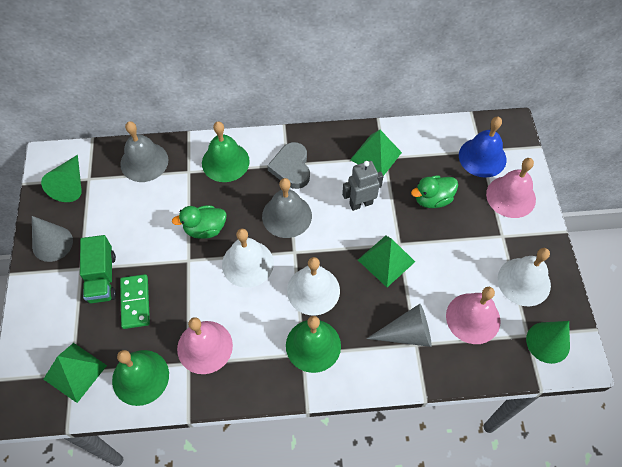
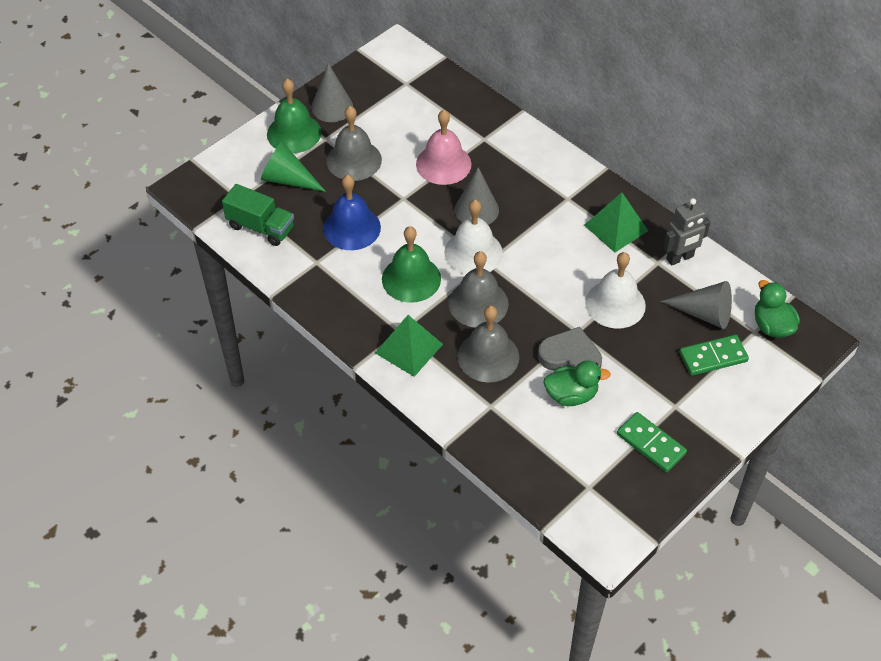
green bell: [112,350,169,406] [202,121,250,182] [286,316,341,373] = 3 -> [267,79,321,153] [382,226,441,303] = 2
green cone: [41,155,82,202] [526,321,570,364] = 2 -> [261,141,326,192] = 1
green domino: [120,274,150,329] = 1 -> [617,412,687,472] [679,335,749,376] = 2
green pyramid: [43,343,107,403] [350,130,402,176] [358,236,415,287] = 3 -> [375,315,443,377] [584,193,648,253] = 2
grey bell: [120,121,168,182] [262,178,312,238] = 2 -> [326,106,382,181] [448,251,508,328] [457,306,519,382] = 3
grey cone: [32,216,73,262] [367,304,431,347] = 2 -> [311,63,353,122] [454,167,499,225] [660,281,732,329] = 3
pink bell: [177,317,233,374] [446,287,501,344] [486,158,536,218] = 3 -> [416,110,471,185] = 1
white bell: [222,229,274,288] [287,257,340,316] [498,248,551,306] = 3 -> [444,200,503,275] [585,252,646,329] = 2

